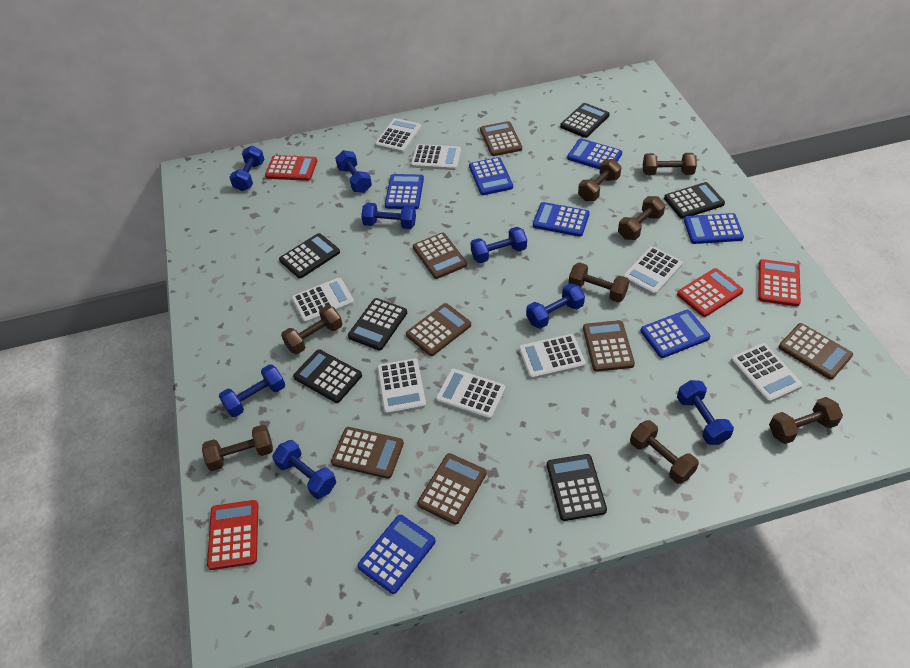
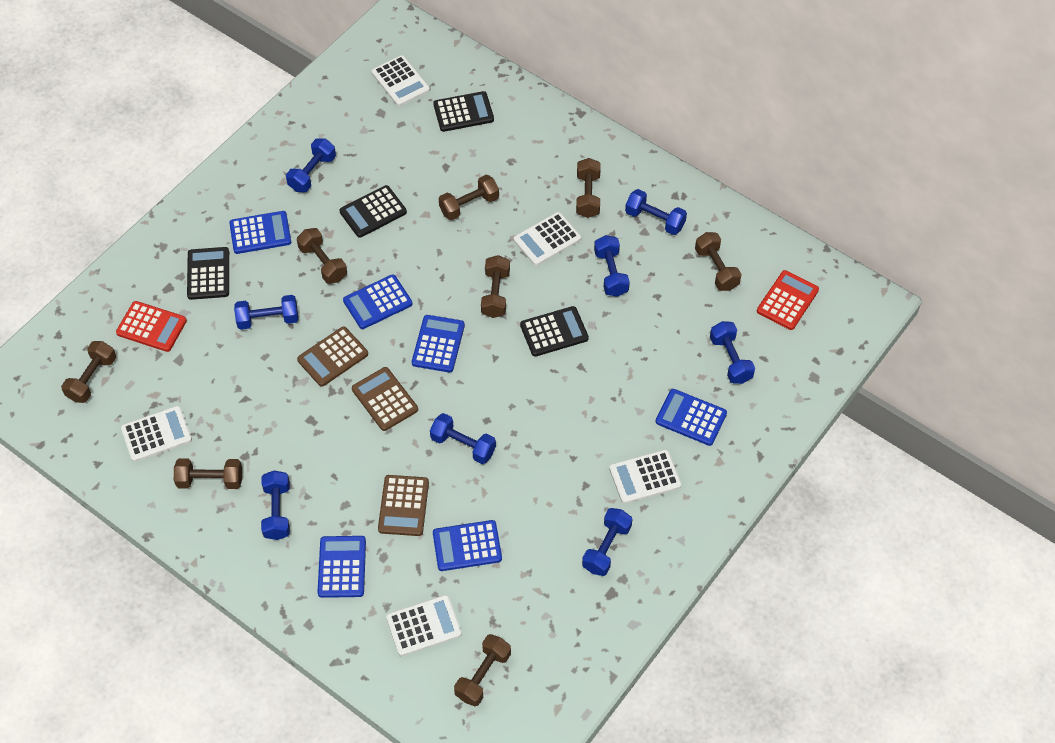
black calculator: [279,233,340,278] [293,349,362,403] [348,298,407,350] [547,454,607,521] [560,103,610,138] [664,182,725,219] = 6 -> [187,247,229,300] [340,185,407,238] [433,91,494,132] [520,306,589,357] = 4
blue calculator: [357,515,436,594] [385,174,424,209] [469,157,513,195] [533,202,590,237] [567,138,622,169] [640,310,710,358] [684,213,744,244] = 7 -> [229,211,291,254] [318,536,366,598] [343,274,412,329] [412,315,465,372] [433,520,502,571] [655,389,727,446] = 6
brown calculator: [331,427,404,479] [406,303,471,356] [413,233,467,279] [417,453,486,525] [480,121,522,156] [583,320,635,372] [779,323,853,379] = 7 -> [297,327,368,387] [352,367,418,431] [378,475,429,536] = 3
red calculator: [207,500,258,570] [265,155,317,181] [677,268,744,317] [758,259,801,306] = 4 -> [116,301,187,352] [757,270,819,330] = 2
white calculator: [291,278,354,323] [375,118,421,153] [377,358,426,415] [411,144,461,170] [436,368,505,420] [519,334,586,379] [623,247,683,295] [731,343,803,403] = 8 -> [121,406,192,462] [371,55,430,106] [386,595,462,656] [514,212,581,266] [609,449,681,504] = 5

